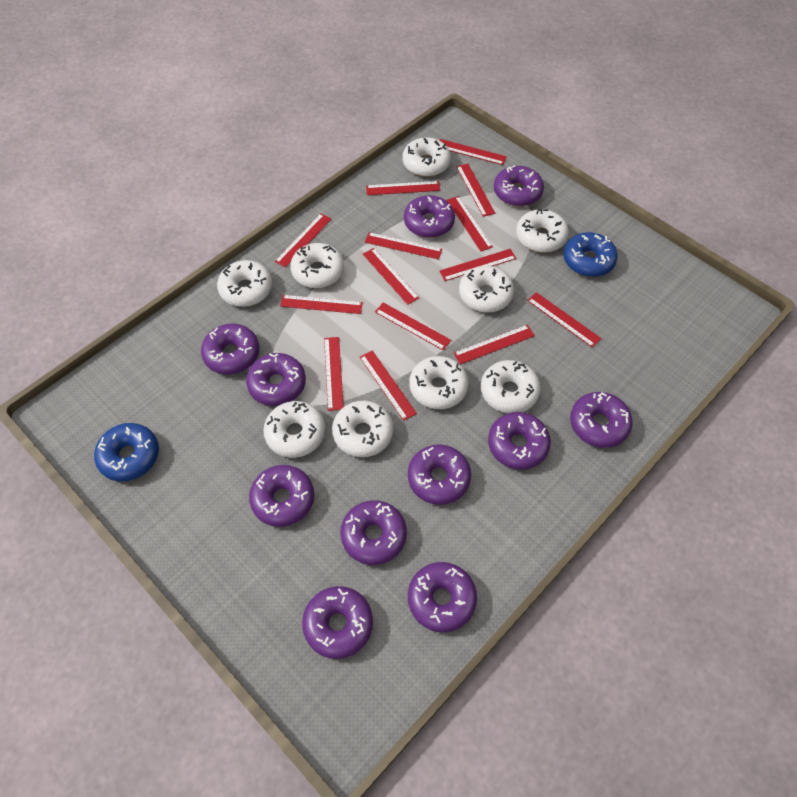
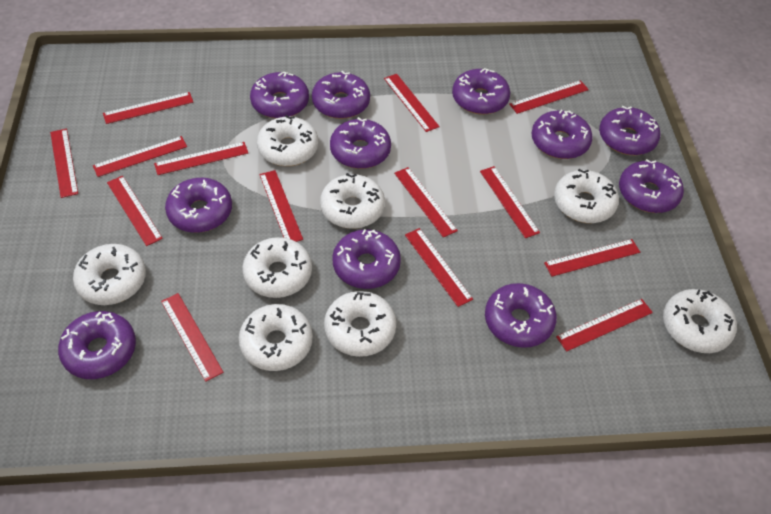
blue donut: [94,423,159,481] [563,232,618,277] = 2 -> none = 0
white donut: [217,260,272,307] [263,401,325,458] [290,243,344,288] [332,401,393,457] [402,137,451,177] [409,356,469,409] [459,266,514,312] [481,360,541,413] [516,209,569,253] = 9 -> [73,244,146,305] [239,304,313,371] [242,237,312,298] [257,115,318,166] [320,173,385,229] [324,291,396,357] [554,169,619,223] [663,289,737,353] = 8

